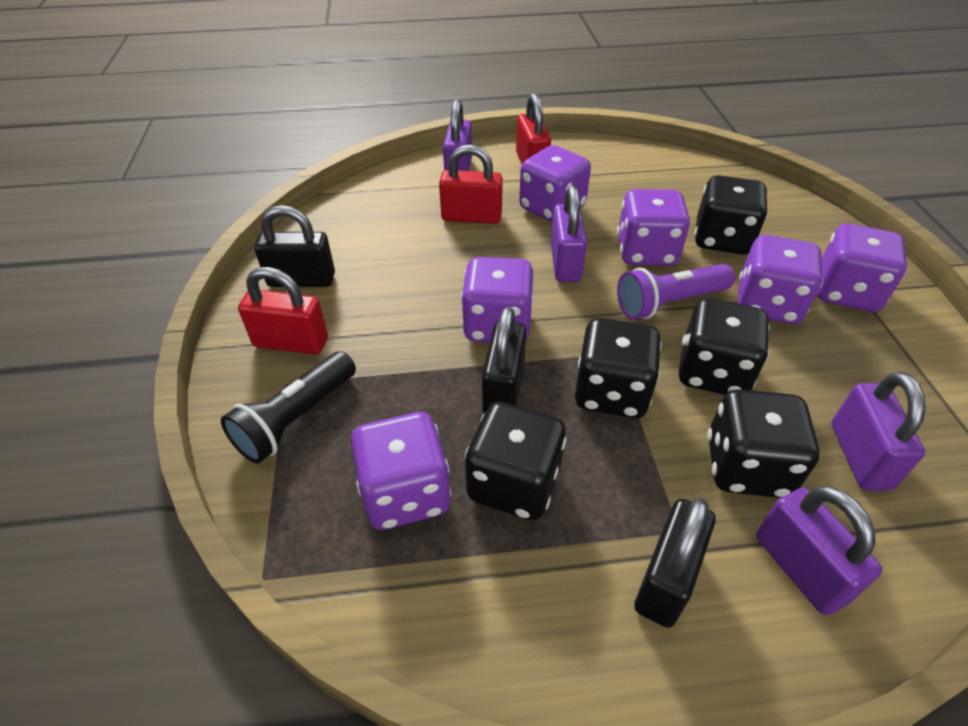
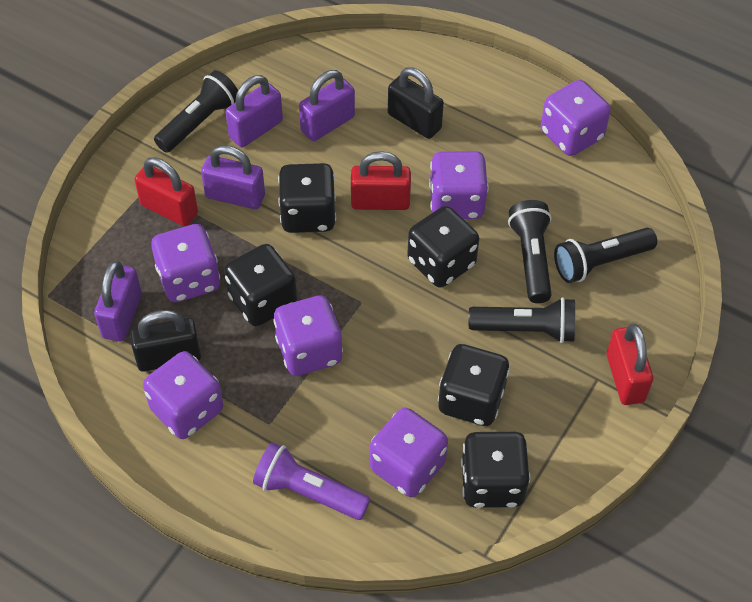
black flashlight: [221,351,356,464] = 1 -> [154,70,238,153] [469,297,575,343] [508,200,552,303] [554,228,657,283] = 4
black padlock: [254,205,335,287] [482,307,526,413] [634,498,715,628] = 3 -> [130,310,201,371] [388,67,444,139] = 2

